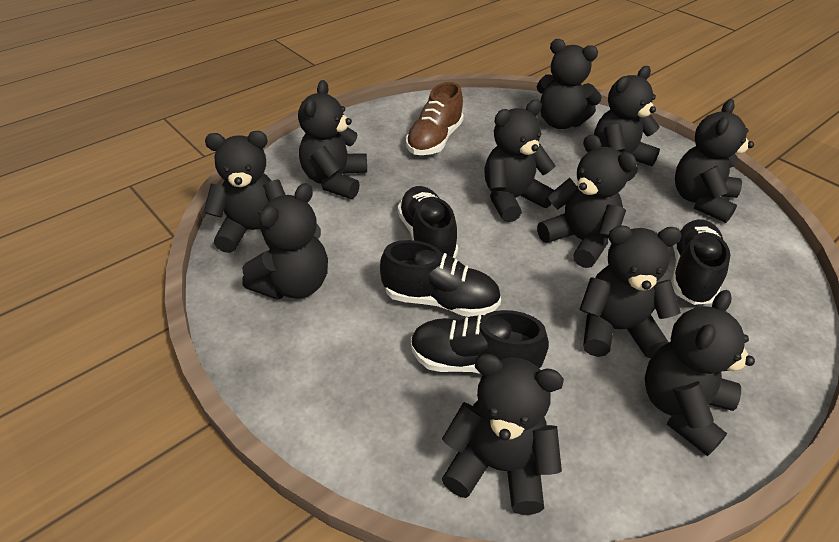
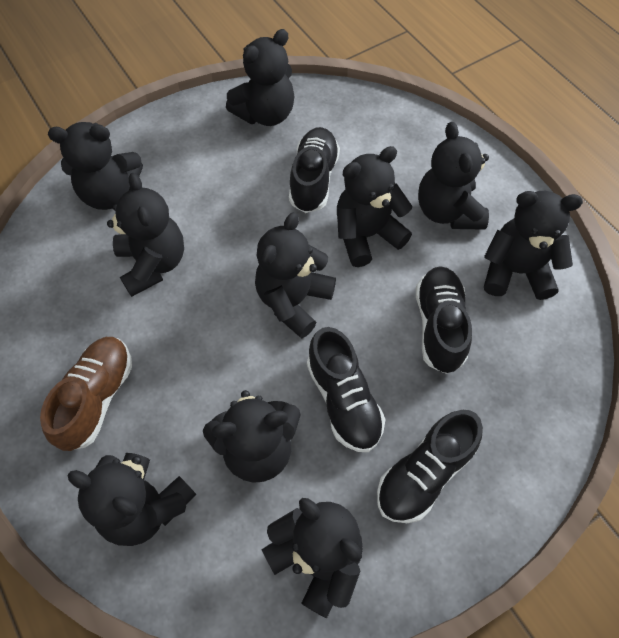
black teddy bear: [204,131,286,253] [242,183,328,300] [298,80,367,199] [442,354,564,515] [484,99,556,222] [537,39,602,129] [537,134,637,268] [579,225,682,358] [594,66,660,181] [645,290,755,456] [675,99,754,223] = 11 -> [48,122,143,210] [67,453,196,546] [107,173,184,297] [203,390,301,483] [226,29,295,126] [255,212,336,339] [261,498,363,619] [337,146,412,267] [418,122,489,230] [484,191,583,300] = 10

